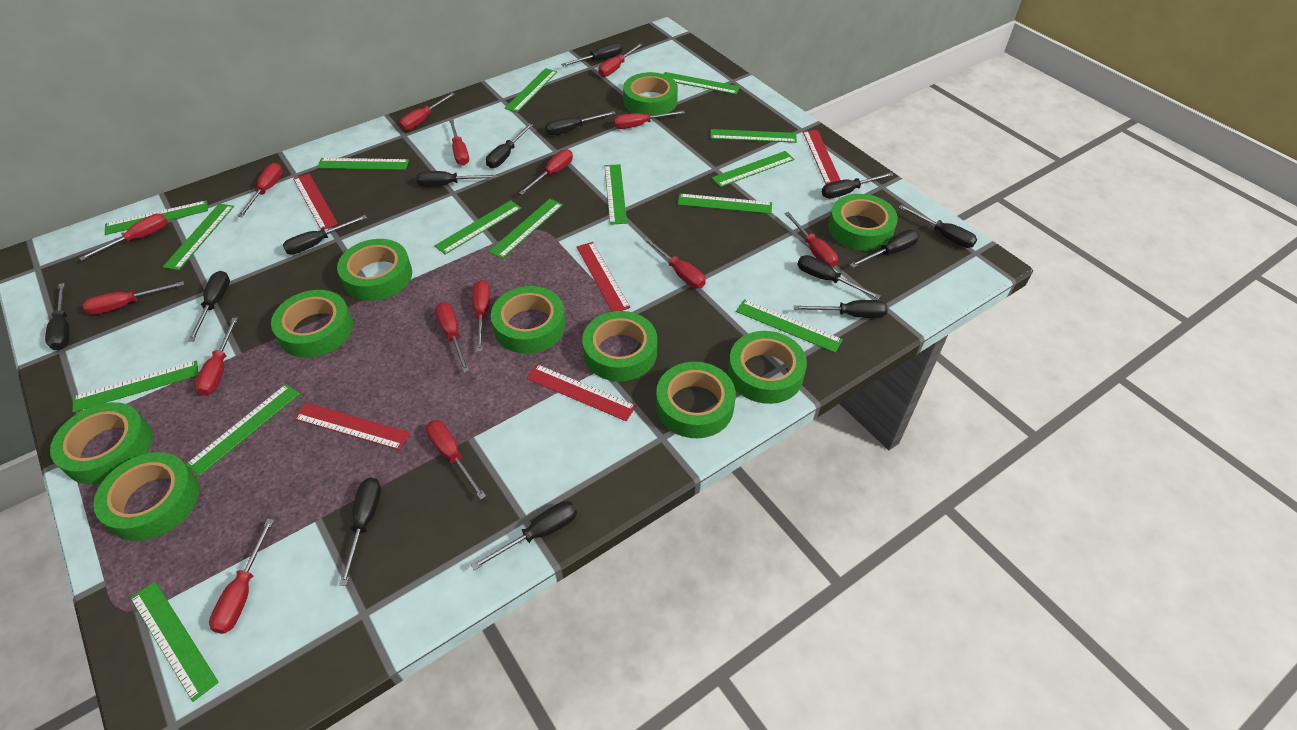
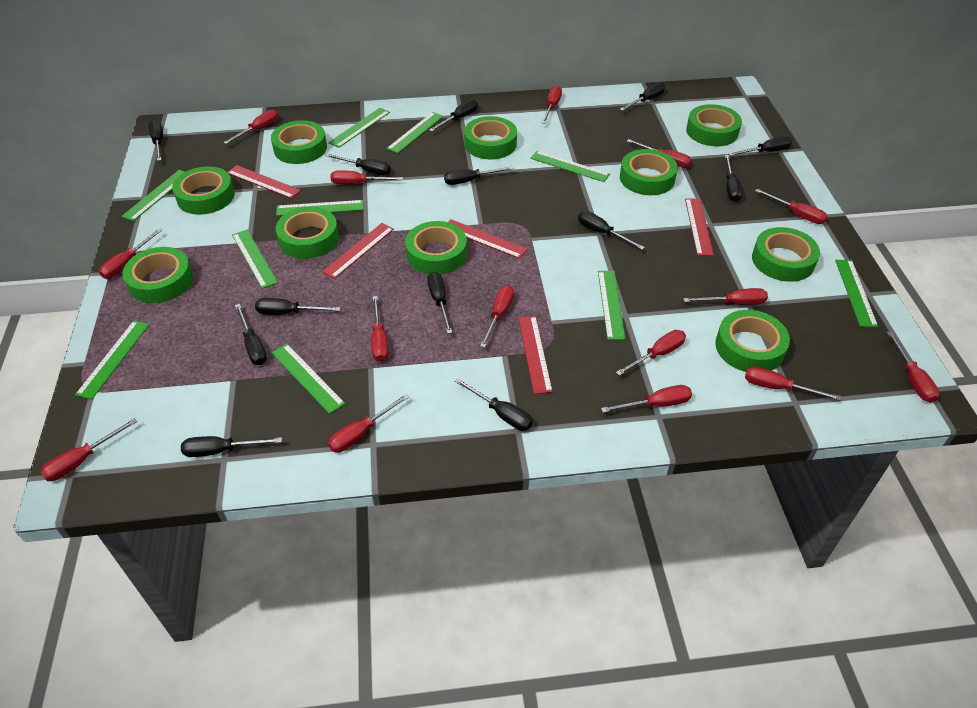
black screwdriver: [45,283,70,350] [188,271,230,342] [283,215,367,255] [339,478,381,586] [416,171,497,186] [471,501,577,570] [486,124,533,168] [545,111,616,135] [561,42,622,66] [794,300,888,318] [797,255,881,299] [822,172,893,198] [850,230,919,268] [899,205,977,248] = 14 -> [148,120,163,161] [181,436,282,457] [235,304,267,365] [255,298,341,315] [325,153,391,175] [427,272,452,334] [429,99,478,131] [444,166,515,185] [455,378,533,431] [578,211,645,250] [620,82,665,111] [725,155,743,202] [728,136,792,156] = 13
green ruler: [73,361,198,412] [105,200,208,235] [130,581,219,702] [163,203,234,270] [186,384,300,476] [317,158,409,170] [434,200,522,255] [489,199,563,259] [504,68,557,112] [605,164,627,225] [664,72,740,94] [678,194,772,214] [710,129,797,143] [712,151,794,187] [736,299,843,353] = 15 -> [75,321,149,399] [121,170,185,221] [232,230,278,289] [271,344,345,414] [276,200,364,216] [328,108,390,148] [387,112,444,153] [530,151,610,182] [598,271,625,340] [835,260,878,327] = 10

